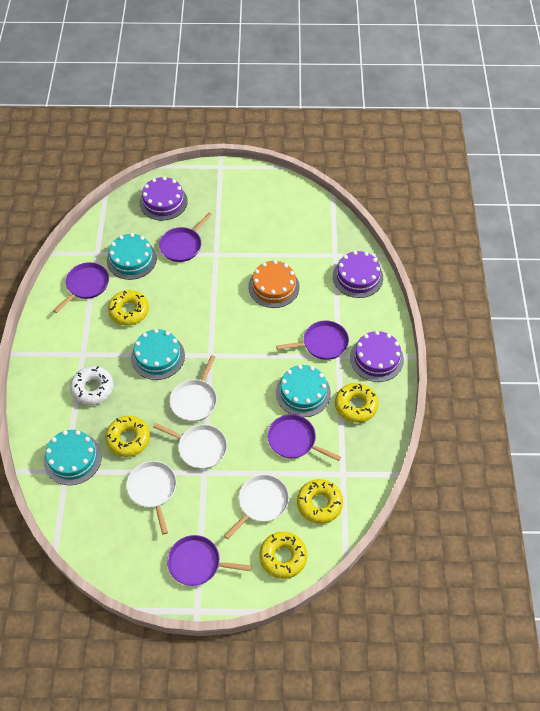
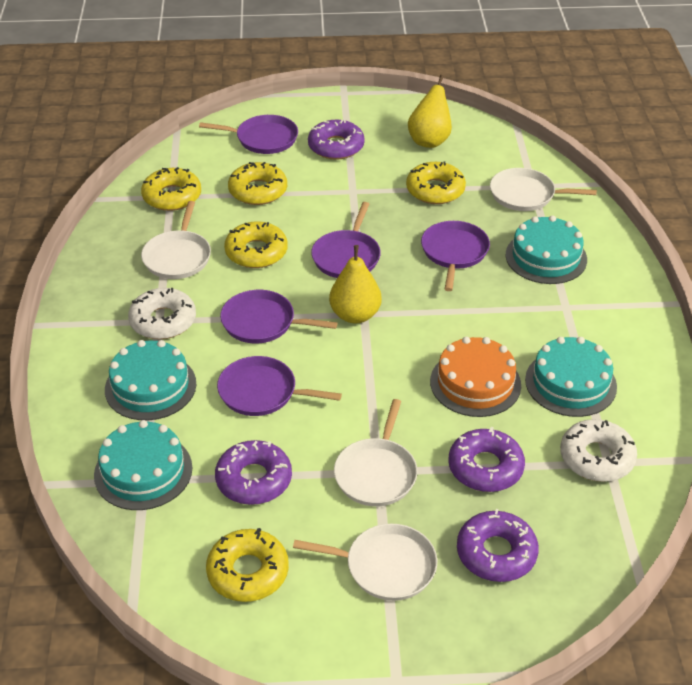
purple cake: [140,176,188,220] [333,251,383,298] [350,331,404,382] = 3 -> none = 0
purple donut: none = 0 -> [215,440,292,505] [308,119,365,160] [449,427,525,492] [457,509,539,582] = 4
white donut: [70,366,114,405] = 1 -> [128,288,196,339] [560,419,637,482] = 2
yellow pear: none = 0 -> [329,245,382,323] [408,75,452,148] = 2

